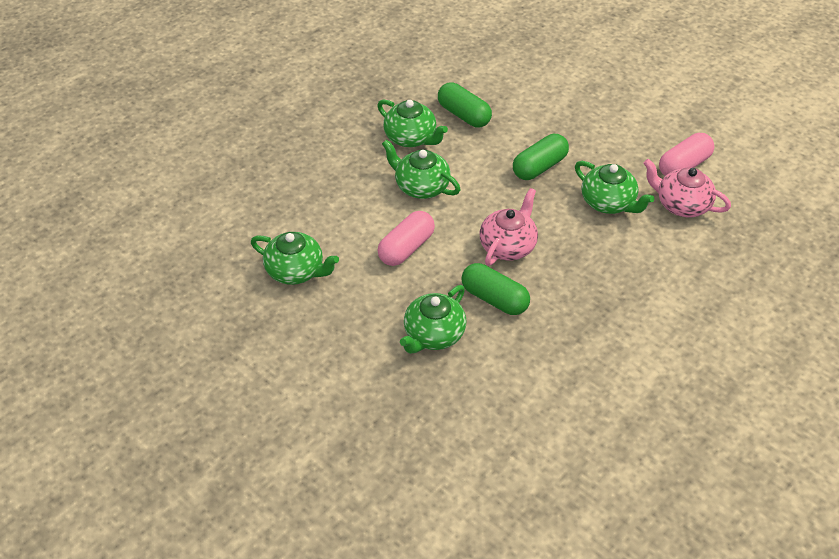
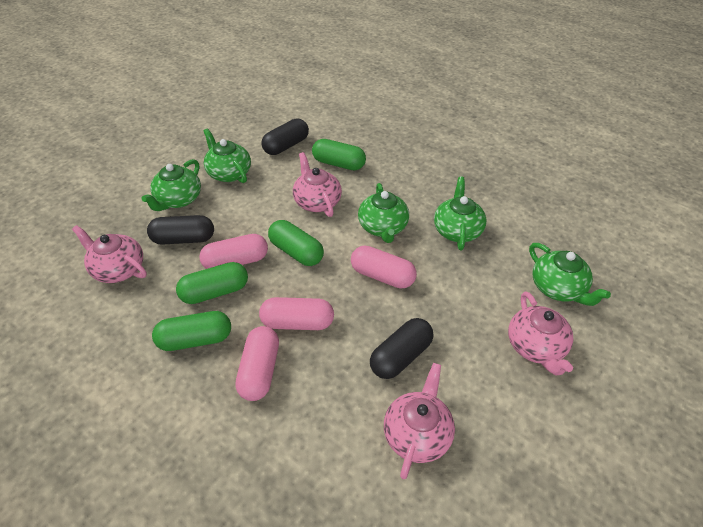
black capsule: none = 0 -> [147,215,214,245] [261,119,309,155] [370,318,433,379] = 3
green capsule: [438,83,492,128] [461,263,530,315] [513,134,569,180] = 3 -> [152,311,231,351] [176,262,248,304] [268,220,324,266] [312,139,366,170] = 4
pink capsule: [378,211,435,266] [659,133,715,176] = 2 -> [199,234,268,269] [235,326,279,401] [259,297,334,330] [351,246,417,289] = 4
pink teapot: [479,188,538,266] [644,159,731,217] = 2 -> [72,225,147,283] [293,152,342,217] [384,363,455,479] [508,292,573,376] = 4

